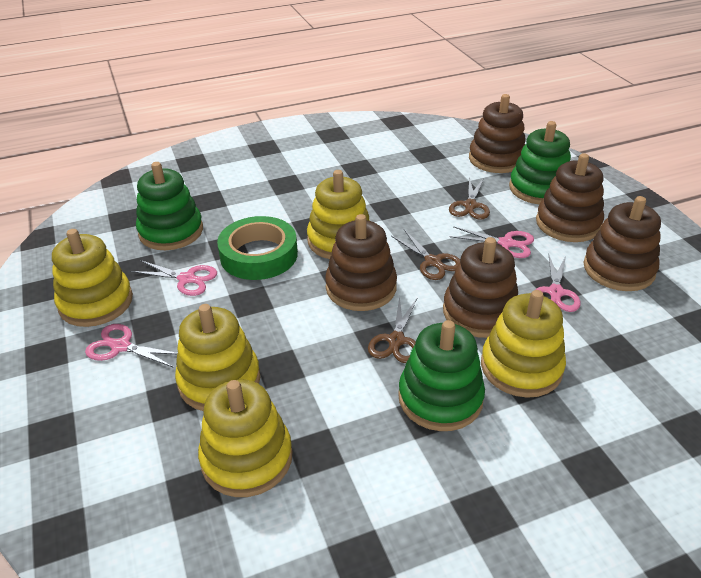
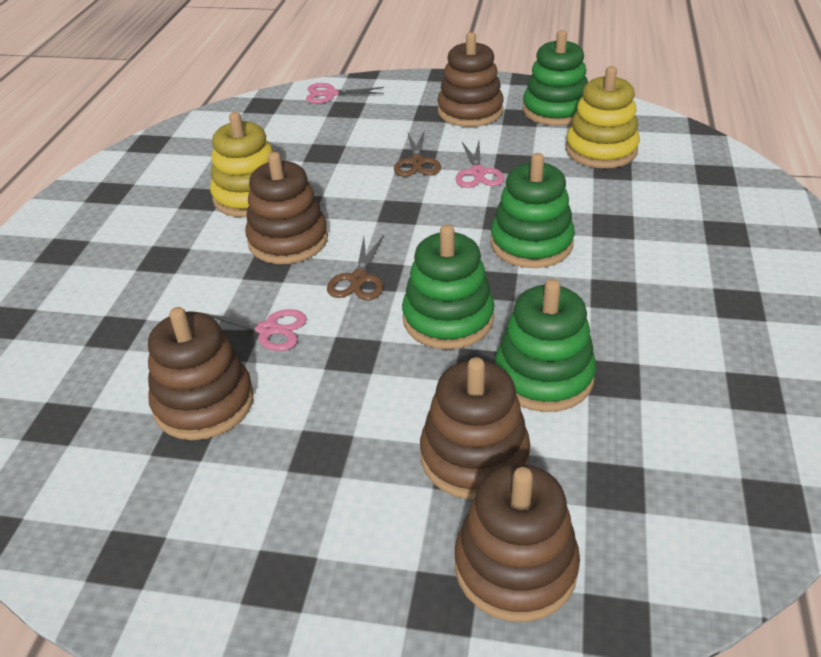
brown scissors: [368,296,418,363] [391,230,460,280] [449,177,490,220] = 3 -> [327,235,384,300] [394,130,441,177] = 2
green stacking toy: [136,162,203,250] [398,320,485,431] [509,121,571,204] = 3 -> [402,225,494,349] [490,153,575,268] [495,279,596,412] [523,30,588,126] = 4
green tape: [217,216,298,280] = 1 -> none = 0
pink scissors: [85,324,177,368] [131,260,217,296] [450,226,534,258] [535,254,581,312] = 4 -> [200,309,307,351] [306,83,384,104] [456,141,504,188] = 3
yellow stacking toy: [52,229,133,327] [175,304,260,411] [198,379,293,497] [307,170,370,259] [481,290,566,398] = 5 -> [210,112,273,217] [565,66,640,168] = 2

